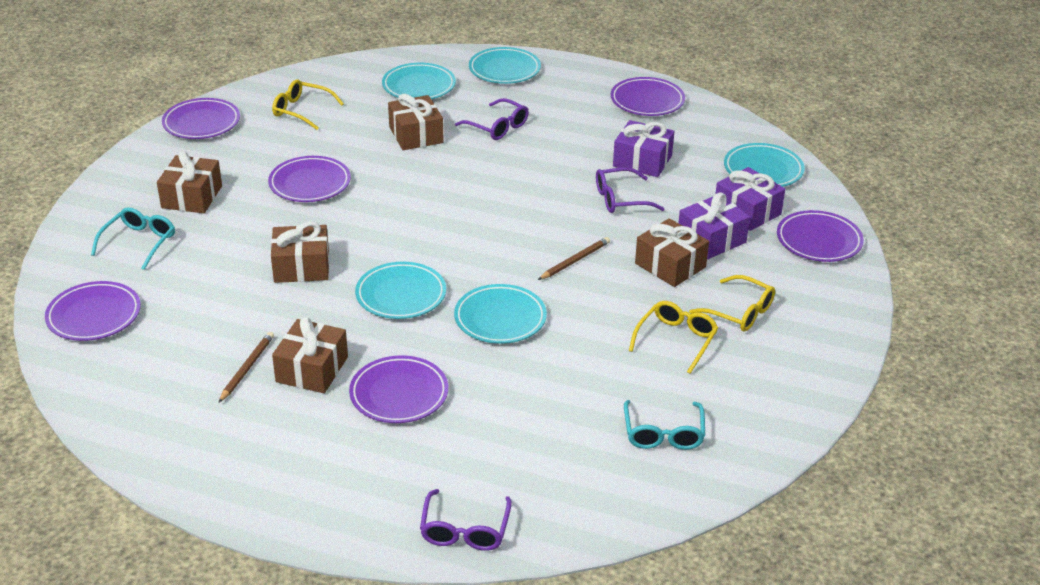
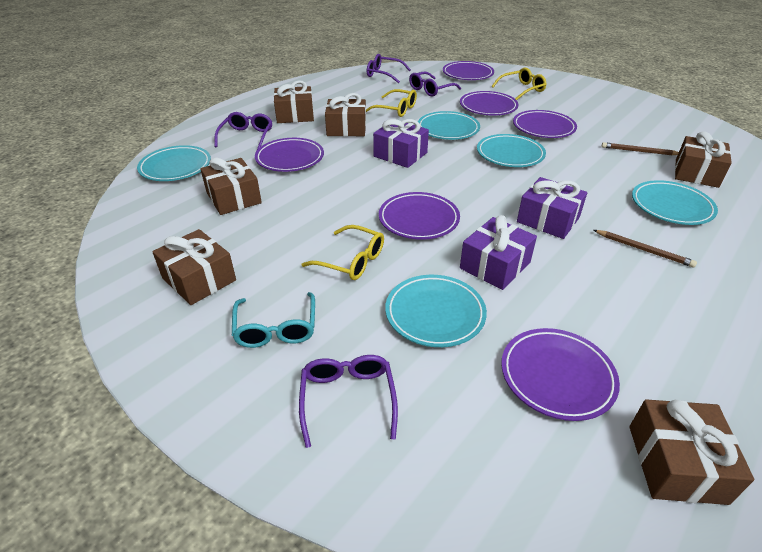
brown gift: [157,151,222,213] [271,222,329,283] [272,317,348,393] [388,94,444,150] [635,218,709,287] = 5 -> [152,229,236,305] [200,157,262,215] [274,80,314,123] [325,93,366,137] [629,399,754,505] [675,131,732,188] = 6
purple glasses: [420,489,512,551] [455,98,529,140] [596,167,665,213] = 3 -> [214,112,273,150] [299,355,398,448] [367,54,411,83] [409,72,461,96] = 4
turquoise glasses: [91,207,175,270] [624,400,705,450] = 2 -> [232,292,315,348] = 1

